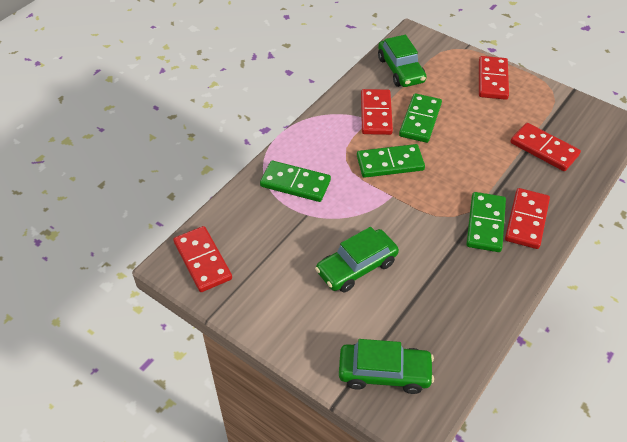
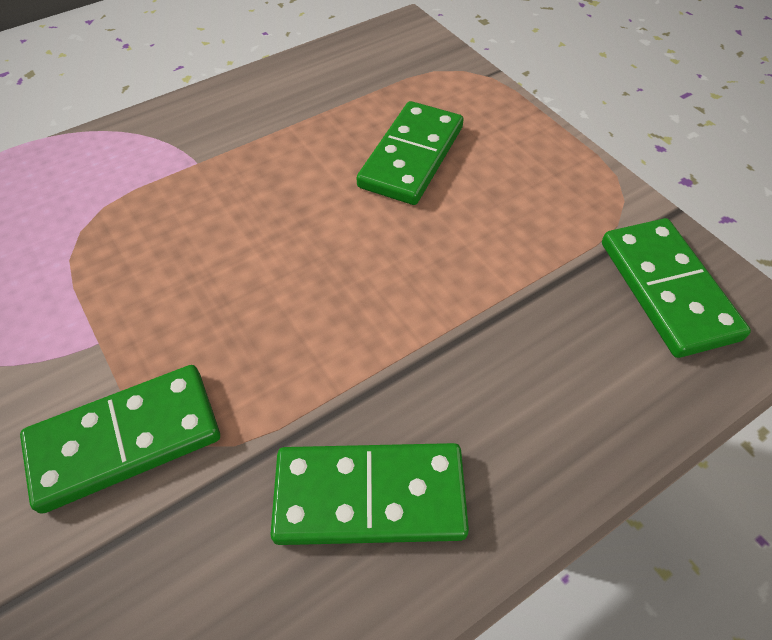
green car: [315,227,399,293] [339,339,434,394] [378,35,426,87] = 3 -> none = 0
red domino: [173,226,232,292] [361,89,393,135] [479,56,509,100] [505,188,550,249] [510,123,581,171] = 5 -> none = 0

